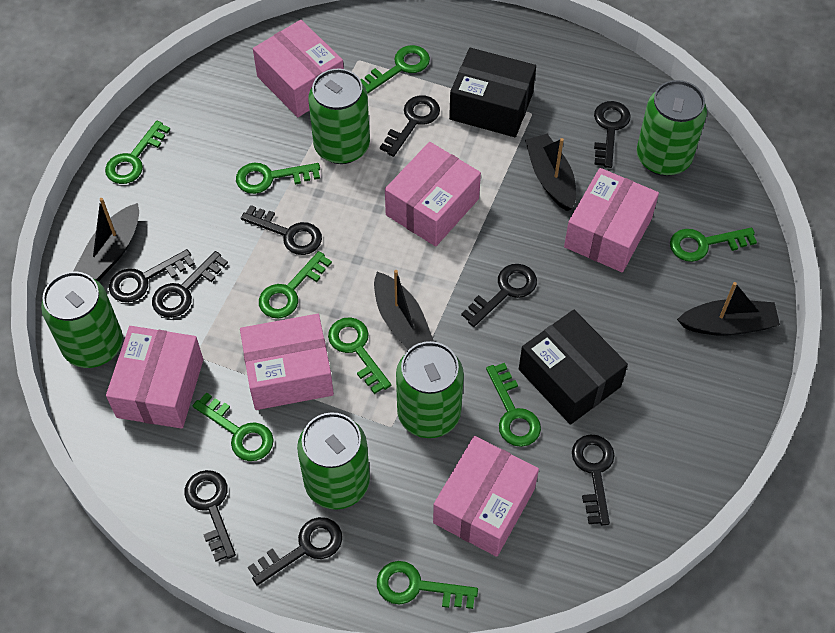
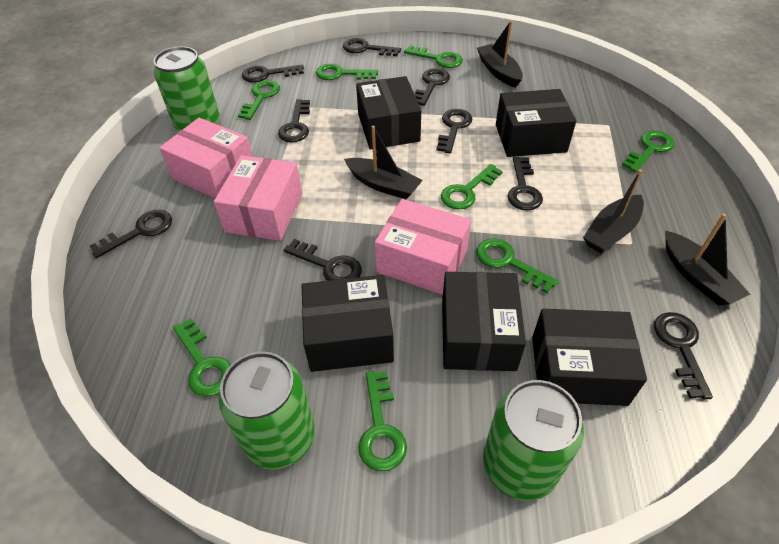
black box: [449,48,536,137] [519,310,628,425] = 2 -> [302,275,394,372] [356,76,421,149] [442,272,526,371] [496,89,576,157] [532,309,647,406] = 5
green can: [41,271,123,368] [297,412,370,509] [308,69,370,164] [396,341,464,438] [637,80,707,176] = 5 -> [154,46,220,131] [218,352,315,470] [483,380,584,501] = 3
green key: [105,121,170,184] [193,392,274,461] [236,163,320,194] [259,251,332,318] [328,317,391,394] [361,45,430,94] [377,561,478,609] [486,363,541,447] [670,228,757,262] = 9 -> [173,318,231,397] [238,80,280,120] [316,64,378,80] [358,371,407,471] [404,45,463,68] [441,164,503,210] [476,238,558,293] [622,131,675,172] = 8
pink box: [106,326,203,429] [240,314,334,410] [253,20,344,117] [385,142,481,247] [433,436,539,557] [564,168,659,272] = 6 -> [159,118,253,198] [214,155,302,241] [375,199,471,295] = 3

